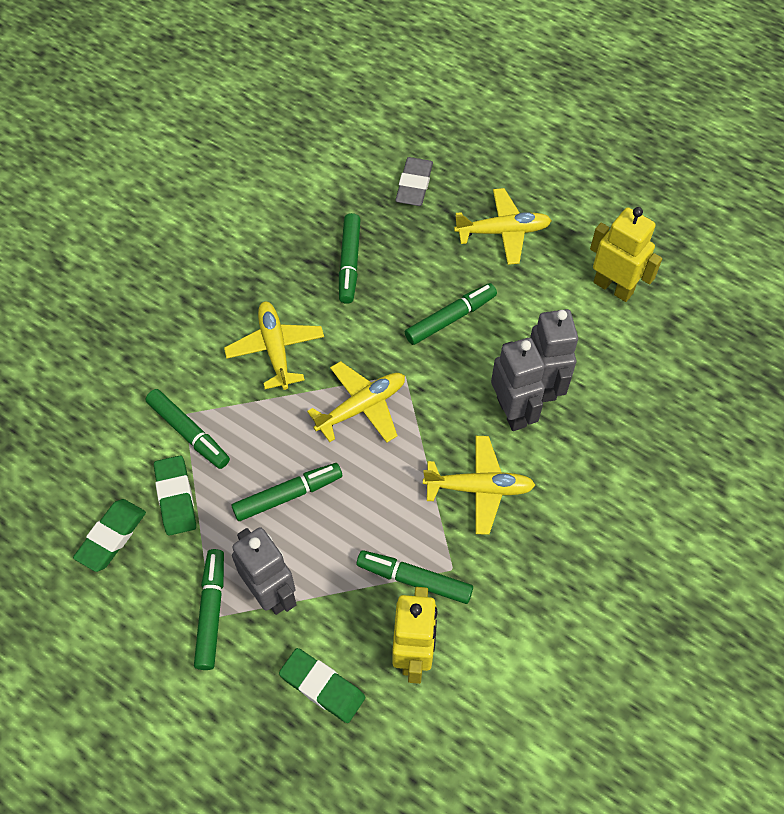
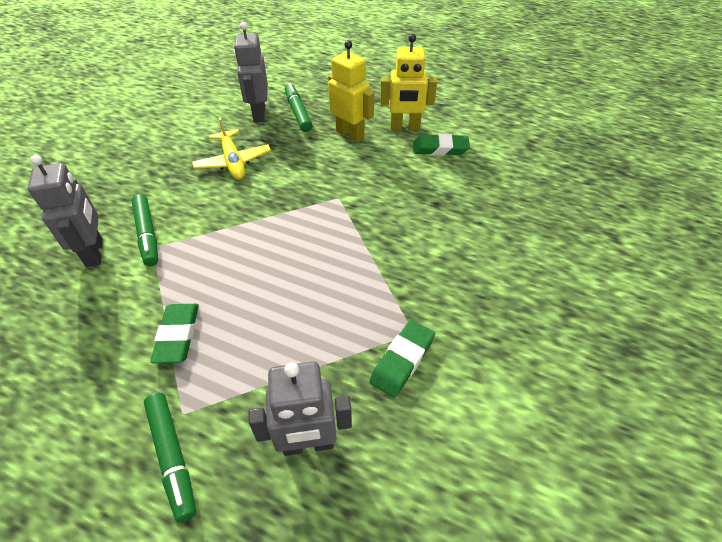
green marker: [146,389,230,469] [194,549,224,670] [232,463,342,521] [339,213,361,304] [357,550,473,604] [405,283,497,345] = 6 -> [131,194,158,266] [144,393,196,523] [285,83,312,132] = 3
grey eraser: [395,157,433,206] = 1 -> none = 0
yellow plane: [224,302,324,390] [307,361,405,443] [423,436,535,535] [454,188,552,265] = 4 -> [192,117,271,180] = 1

